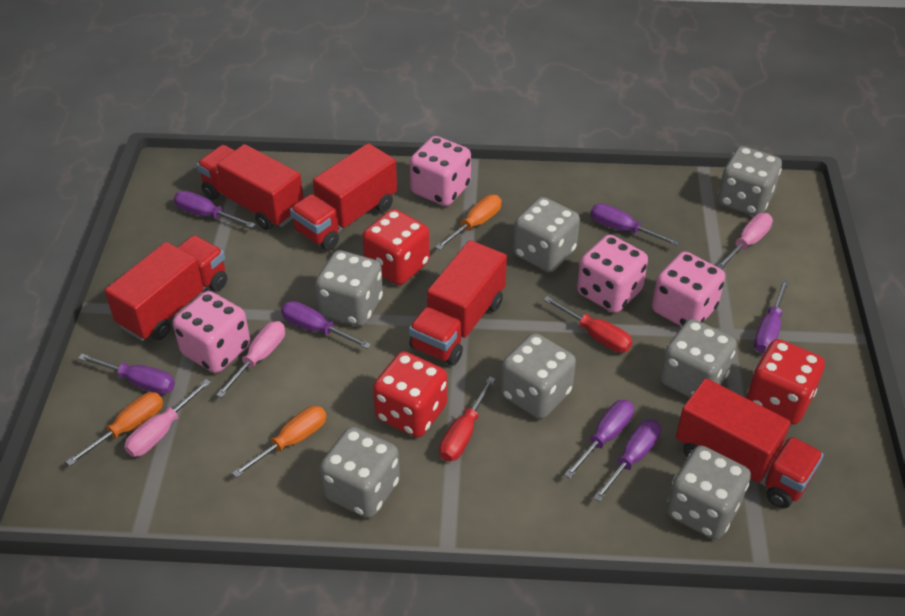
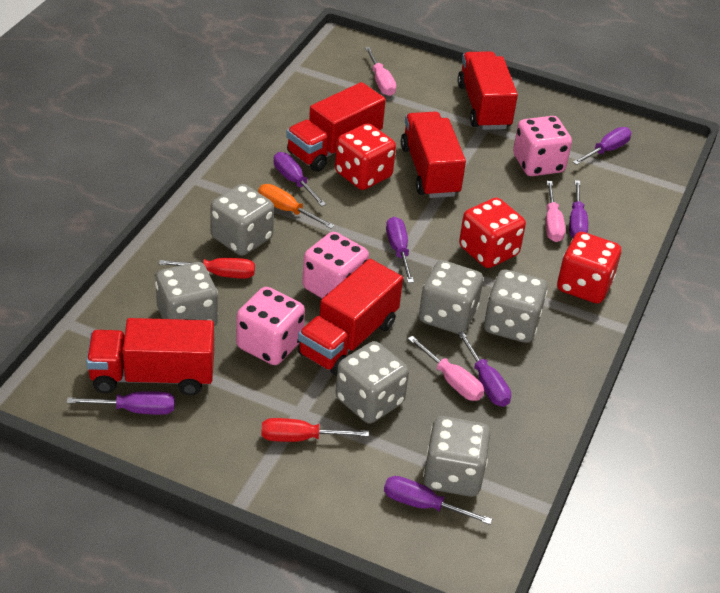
grey dice: [315,250,383,326] [320,427,400,518] [500,333,576,419] [513,197,580,272] [660,319,737,397] [666,445,751,540] [717,146,782,216] = 7 -> [155,262,218,326] [210,184,274,256] [335,341,409,424] [419,260,483,334] [423,416,490,497] [484,270,547,343] = 6
orange screwdriver: [66,392,163,466] [232,406,326,478] [435,195,501,250] = 3 -> [258,184,335,229] = 1
pink dice: [173,291,250,373] [410,136,471,206] [577,235,648,313] [652,251,725,327] = 4 -> [236,287,305,365] [302,232,369,298] [513,116,572,176] = 3

